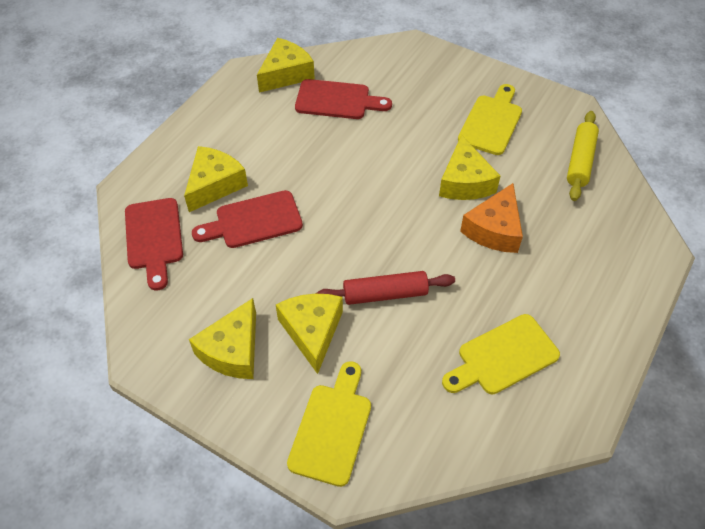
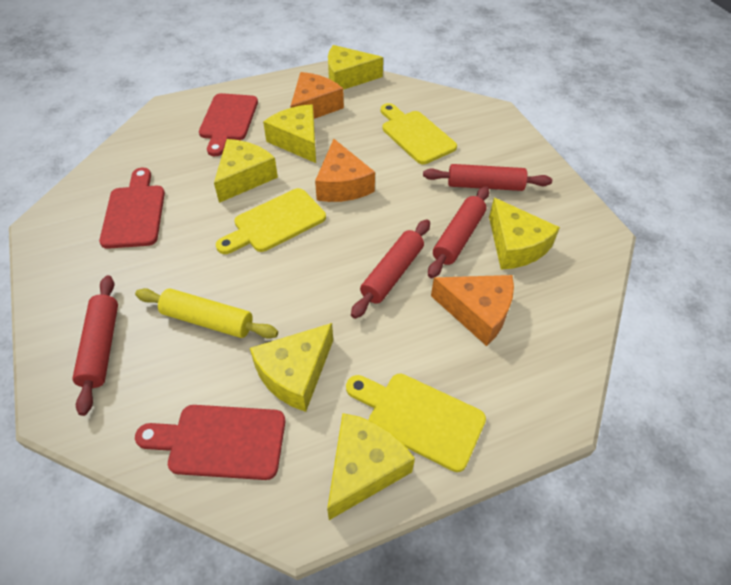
orange cheese: [460,183,523,253] = 1 -> [290,72,344,119] [315,139,375,202] [431,275,514,346] = 3
red rolling pin: [315,271,455,305] = 1 -> [72,275,118,416] [351,219,430,319] [423,164,552,191] [428,186,489,278] = 4
yellow cheese: [184,146,248,212] [189,298,256,379] [257,38,315,93] [276,294,343,374] [439,135,501,200] = 5 -> [214,139,278,203] [250,323,333,412] [263,104,316,163] [327,413,415,520] [328,45,383,90] [489,198,560,270] = 6

